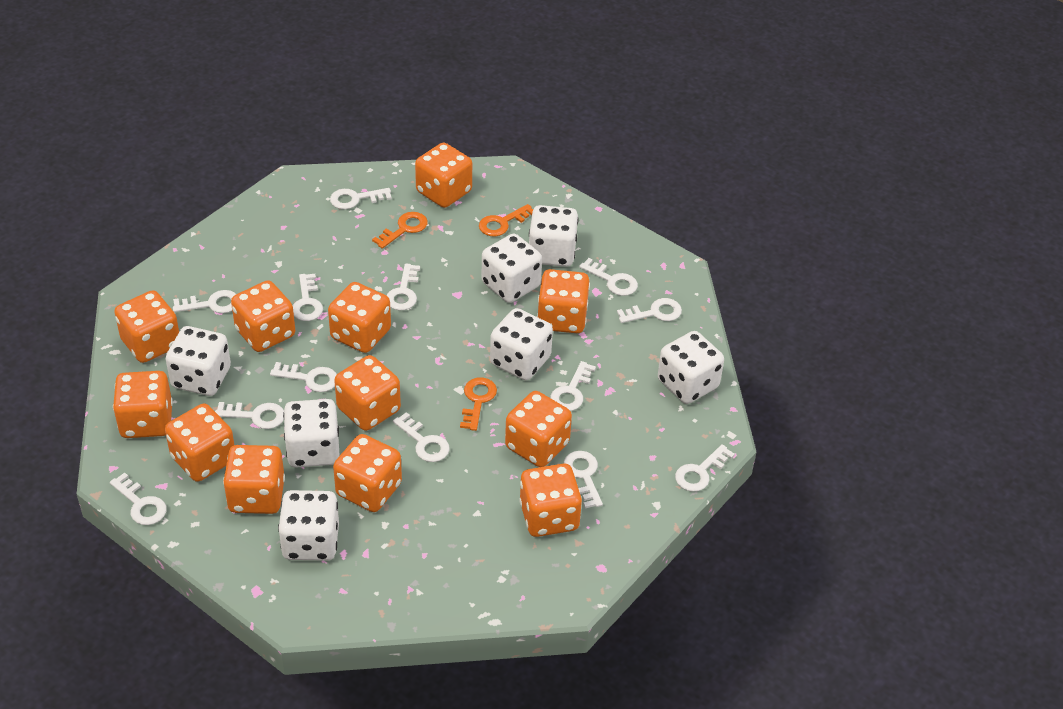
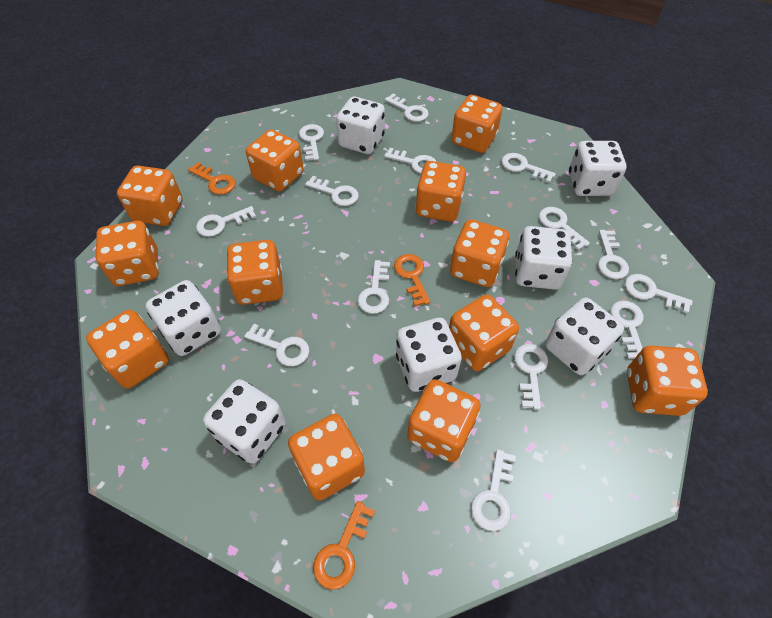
white key: [110,473,166,525] [173,290,236,313] [215,402,284,429] [270,362,337,392] [293,274,323,321] [330,188,392,209] [386,264,420,310] [393,412,450,462] [551,361,596,411] [564,451,603,509] [579,258,638,296] [617,298,682,323] [675,444,735,492] = 13 -> [196,206,256,237] [244,324,309,366] [299,124,324,161] [305,176,359,206] [358,260,390,314] [384,148,437,173] [385,94,429,122] [471,449,516,531] [502,153,556,183] [514,344,548,410] [539,207,590,250] [598,230,629,279] [610,301,643,359] [625,274,693,314] = 14

